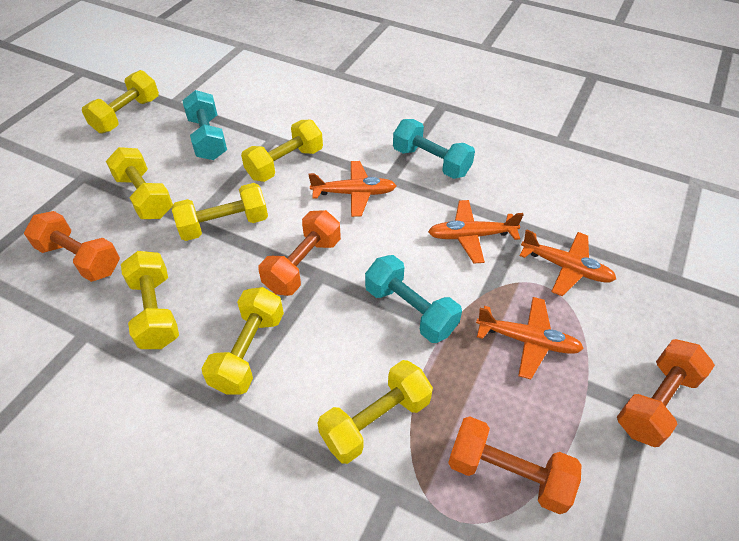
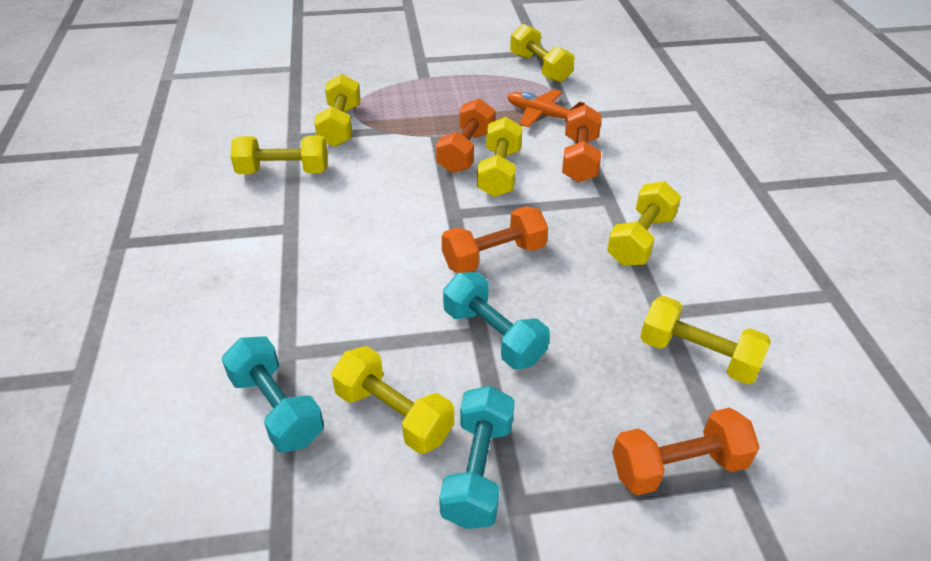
orange plane: [308,161,396,217] [428,200,524,263] [476,297,584,379] [519,229,616,296] = 4 -> [507,89,585,127] = 1

